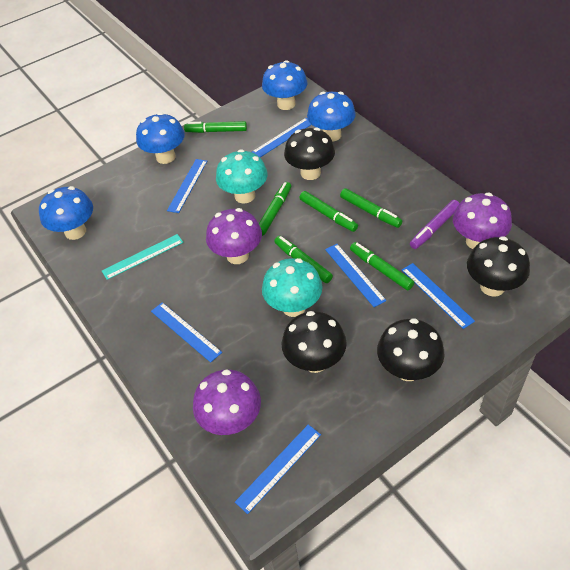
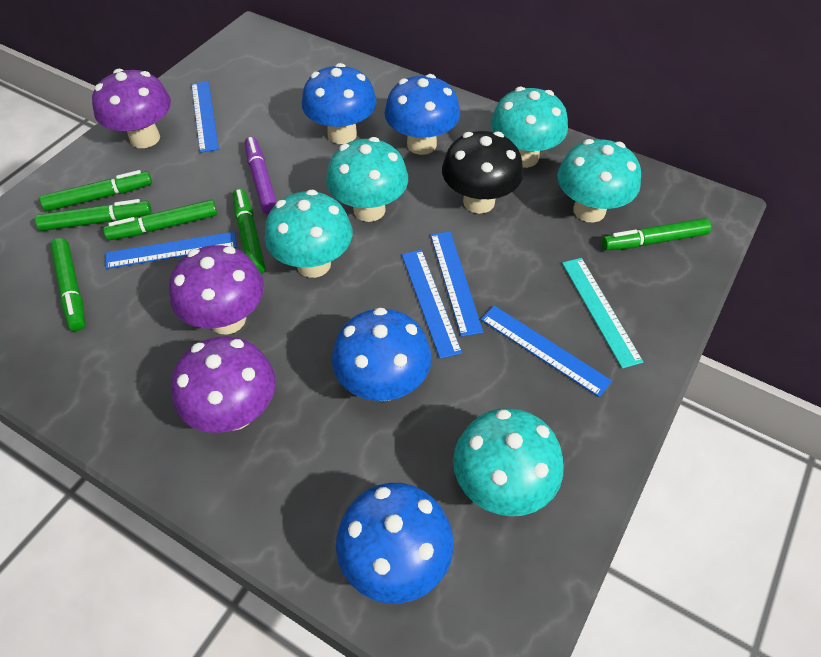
black mushroom: [282,311,347,373] [284,128,335,180] [377,318,445,381] [467,236,530,297] = 4 -> [442,131,523,214] = 1
blue ruler: [151,302,222,363] [167,159,207,213] [235,425,321,514] [252,118,312,157] [325,244,386,307] [402,263,475,329] = 6 -> [105,232,237,269] [191,81,219,153] [402,250,462,359] [430,231,483,337] [481,306,612,397] = 5
turquoise mushroom: [216,149,268,204] [262,258,322,317] = 2 -> [265,190,352,278] [326,137,408,222] [453,408,564,516] [491,87,568,168] [557,139,641,223] = 5

